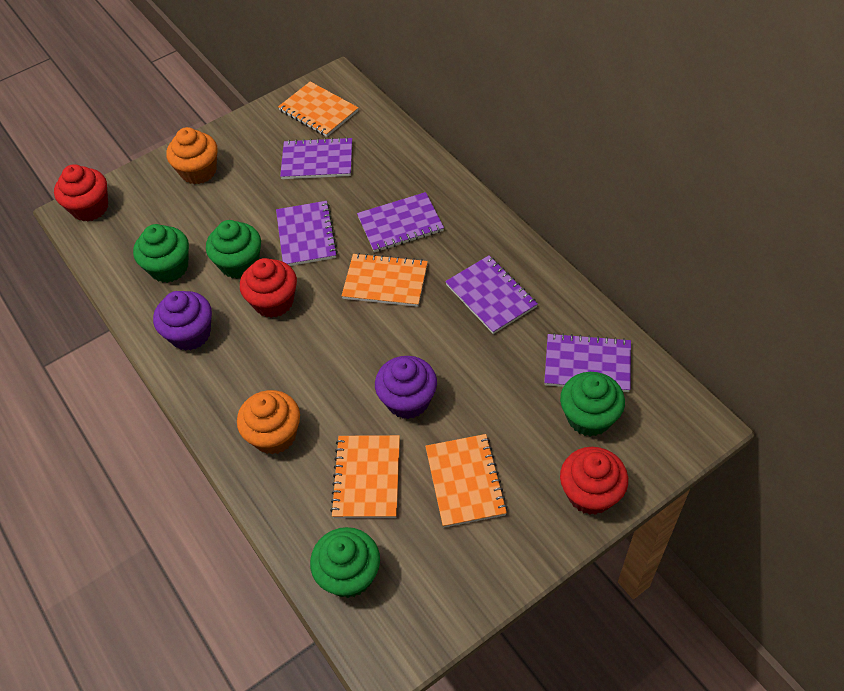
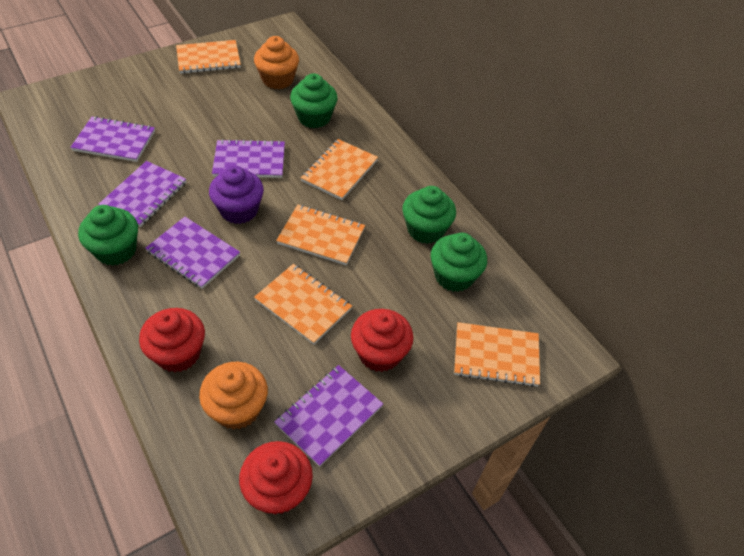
orange notebook: [278,81,358,137] [330,435,400,518] [341,253,428,307] [425,434,508,528] = 4 -> [176,40,241,74] [254,264,352,345] [276,205,365,265] [301,139,378,200] [454,322,540,387] = 5
purple cupcake: [153,291,212,351] [375,356,437,419] = 2 -> [209,165,264,224] = 1

